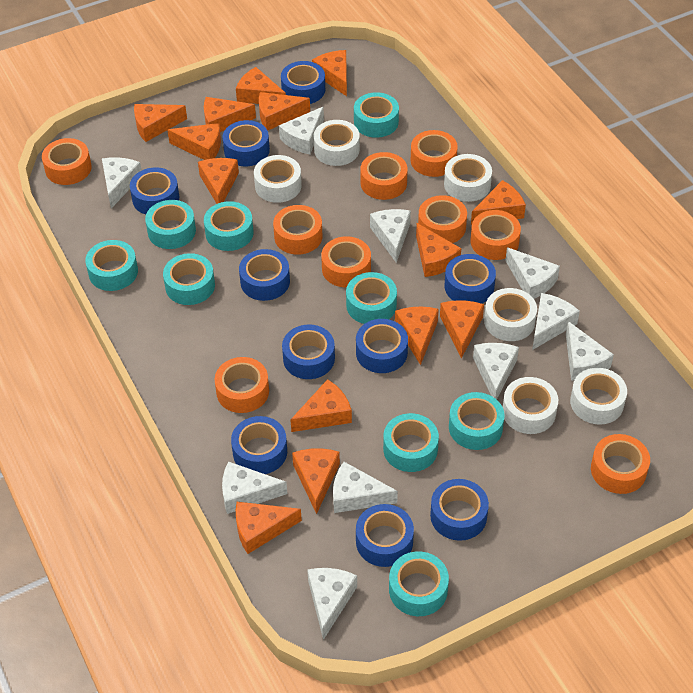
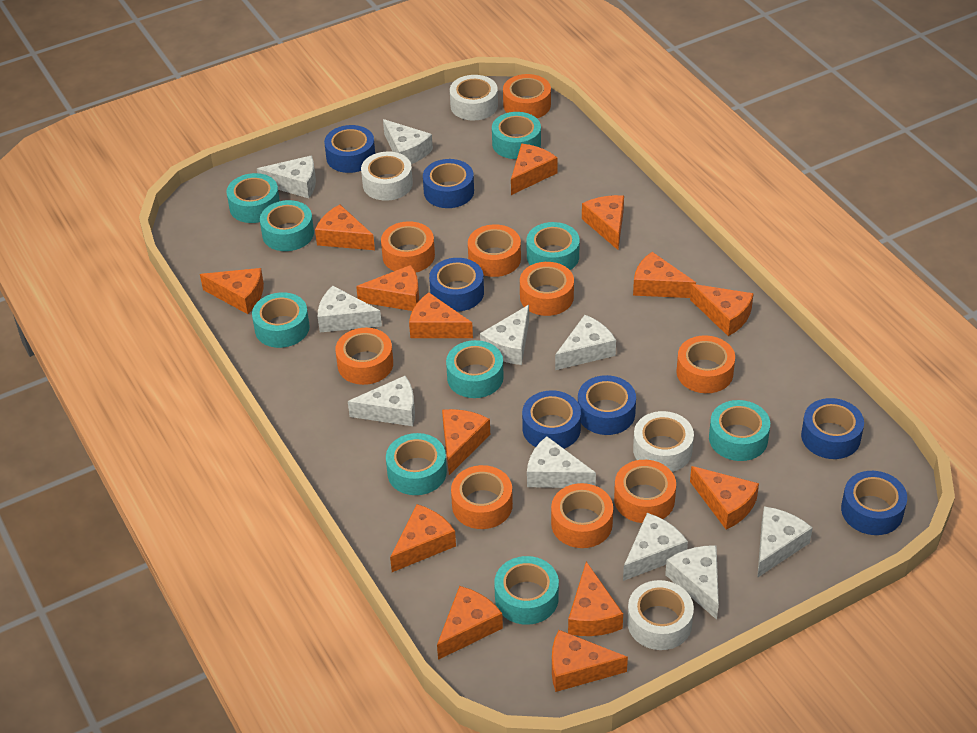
blue tape: [130,167,179,214] [222,120,270,166] [231,416,287,474] [239,249,290,301] [281,61,325,104] [282,325,335,379] [356,319,408,373] [356,504,414,567] [430,479,489,541] [445,254,496,304] = 10 -> [324,125,375,173] [423,159,474,208] [429,258,484,312] [522,391,581,449] [578,375,636,435] [801,398,864,459] [841,471,907,535] = 7
white tape: [254,155,302,203] [314,120,360,166] [444,154,492,202] [484,288,537,341] [503,377,558,434] [570,368,627,425] = 6 -> [361,152,413,201] [450,75,498,121] [627,580,694,650] [633,411,694,472] = 4

